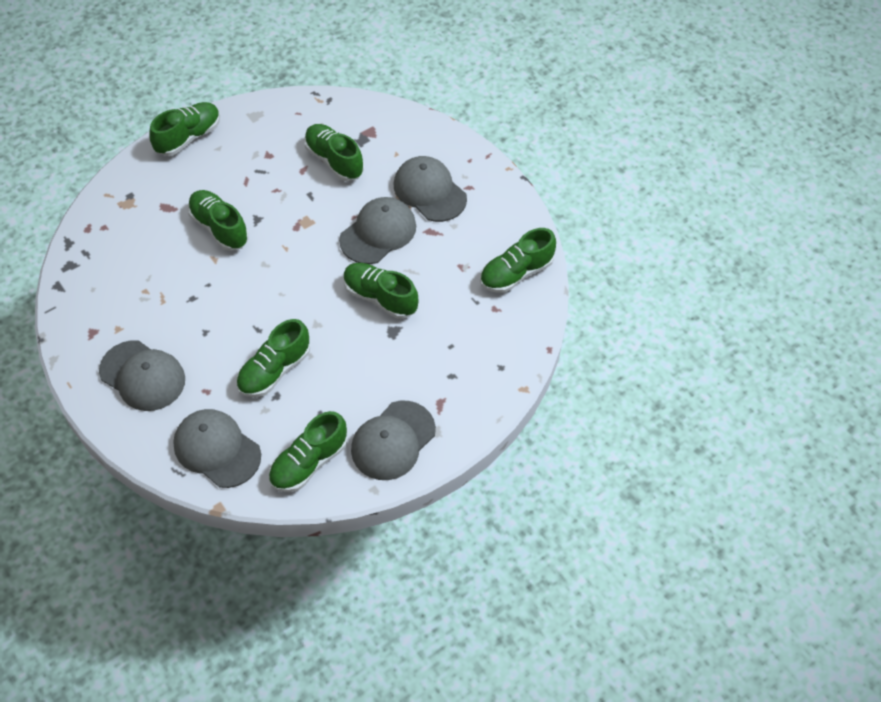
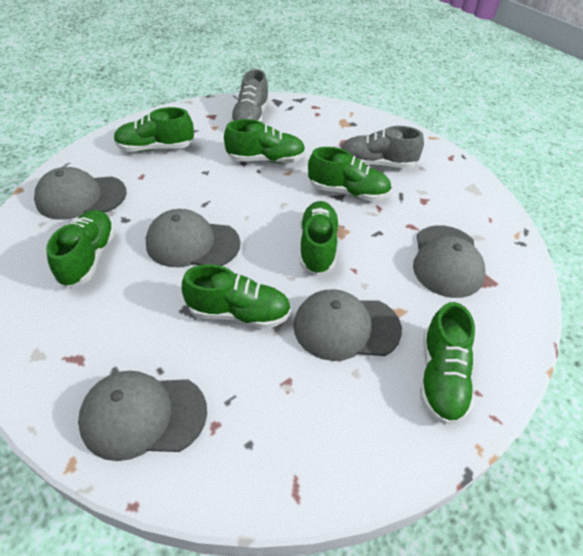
grey shoe: none = 0 -> [230,69,269,122] [340,126,424,168] = 2

